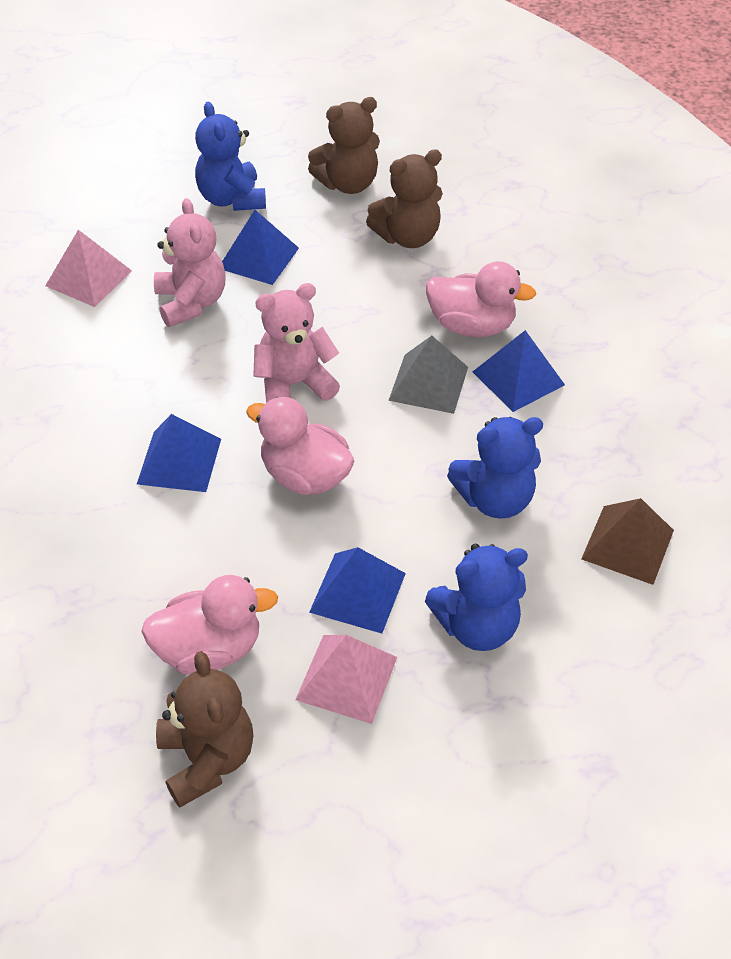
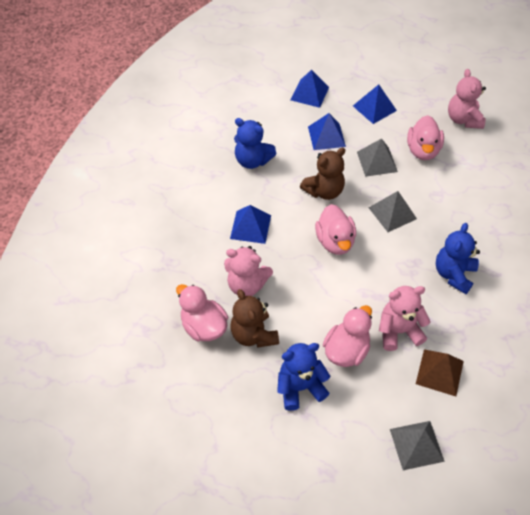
brown teddy bear: [156,651,253,808] [308,97,380,194] [366,149,443,248] = 3 -> [230,289,279,348] [300,148,345,200] = 2
grey pyramid: [388,336,468,414] = 1 -> [357,138,398,177] [369,191,417,232] [390,421,445,470] = 3
pink duck: [141,575,278,674] [246,397,355,495] [426,261,536,337] = 3 -> [176,284,228,342] [315,204,356,255] [323,305,372,367] [407,115,444,160] = 4
pink pyramid: [45,230,132,307] [295,635,397,724] = 2 -> none = 0
pink teddy bear: [154,198,226,327] [253,283,340,403] = 2 -> [224,246,273,296] [379,286,430,351] [448,69,486,129] = 3

